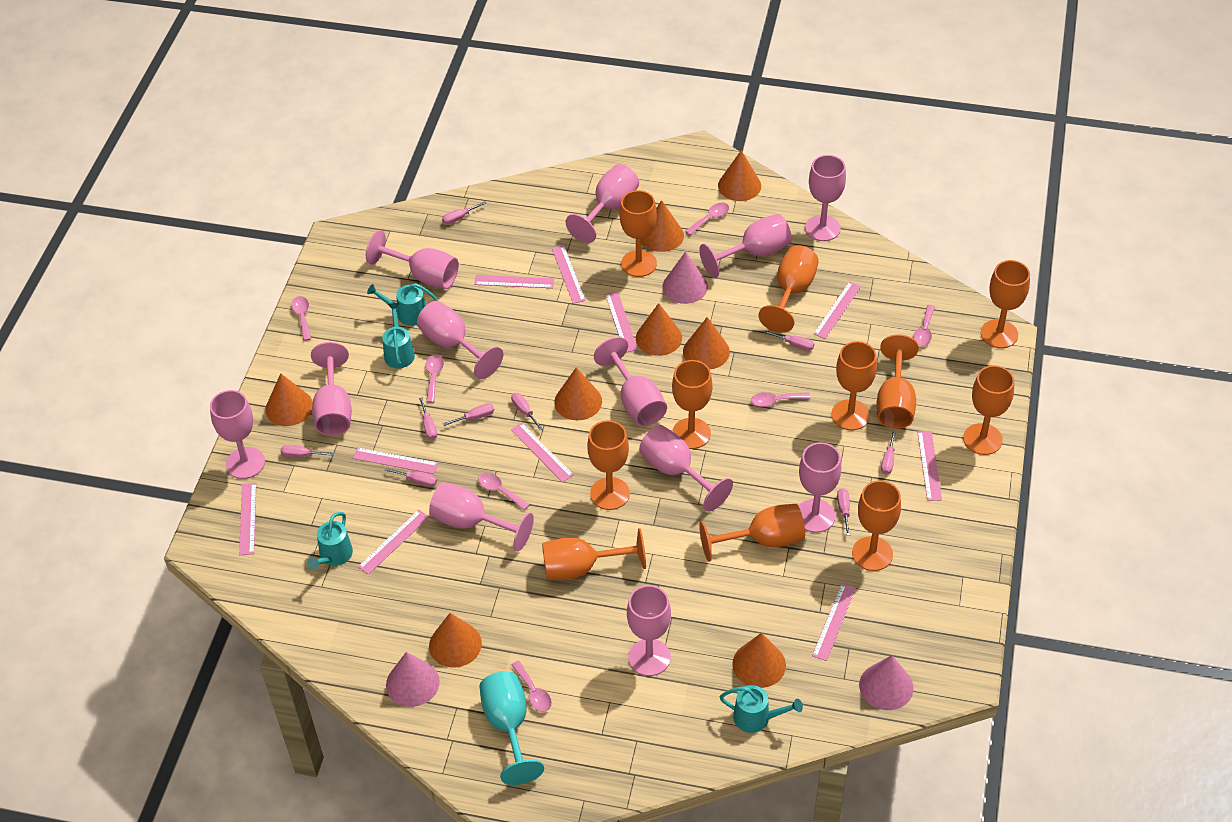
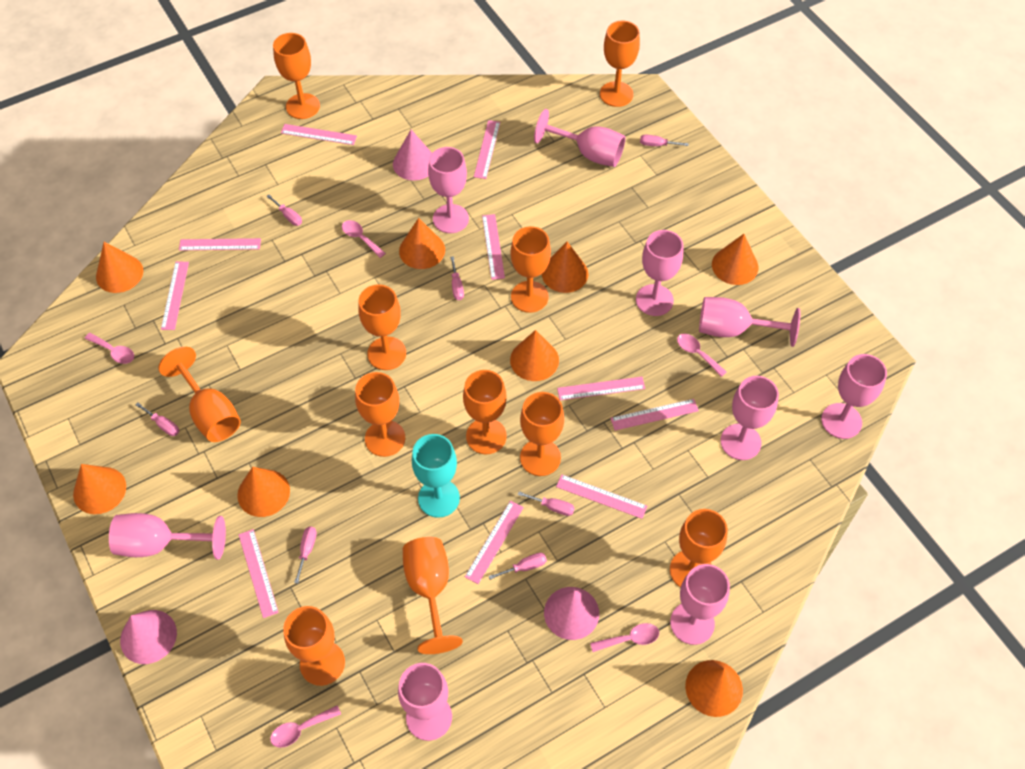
pink goblet: [210,390,265,479] [311,342,352,436] [366,230,459,289] [417,301,503,379] [429,482,534,551] [565,164,639,243] [594,337,667,426] [627,585,671,676] [639,425,733,512] [699,214,792,278] [799,442,841,533] [805,155,846,241] = 12 -> [109,513,226,560] [398,663,452,741] [428,147,469,233] [534,109,625,167] [636,230,683,316] [670,564,730,645] [699,297,800,347] [720,376,779,460] [821,354,887,439] = 9
pink screwdriver: [281,445,335,457] [385,468,437,487] [419,397,437,440] [442,201,487,224] [443,403,494,426] [511,393,543,430] [764,330,814,351] [837,488,850,536] [881,430,896,475] = 9 -> [136,403,179,436] [266,195,302,226] [294,527,317,584] [450,256,464,300] [489,553,547,580] [518,491,575,516] [640,135,689,146] = 7
pink spoon: [291,296,311,341] [426,355,444,403] [478,472,529,510] [511,660,552,712] [685,203,729,235] [751,392,811,407] [913,305,935,346] = 7 -> [85,333,134,364] [270,706,341,748] [342,220,386,258] [590,623,659,652] [677,333,726,377] = 5
turquoise watering can: [307,512,353,570] [367,283,438,326] [382,303,415,369] [720,685,803,733] = 4 -> none = 0

